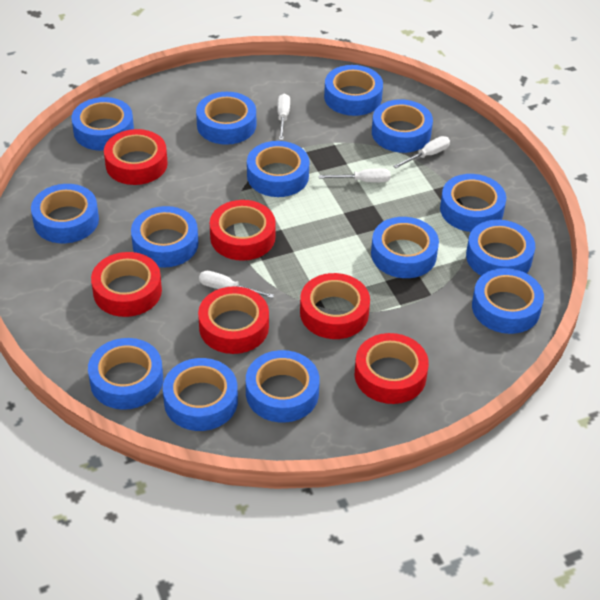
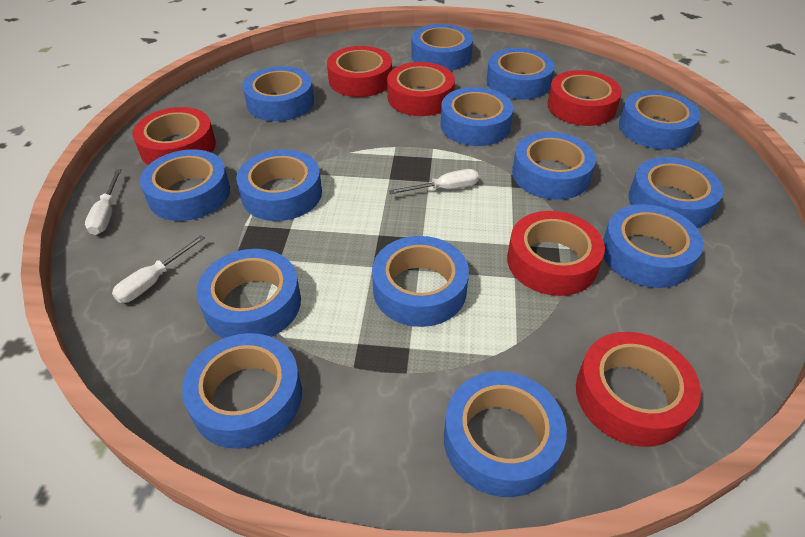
white screwdriver: [199,271,274,298] [277,94,290,140] [319,168,391,182] [393,136,450,168] = 4 -> [85,169,122,235] [112,235,205,303] [389,169,479,194] = 3

